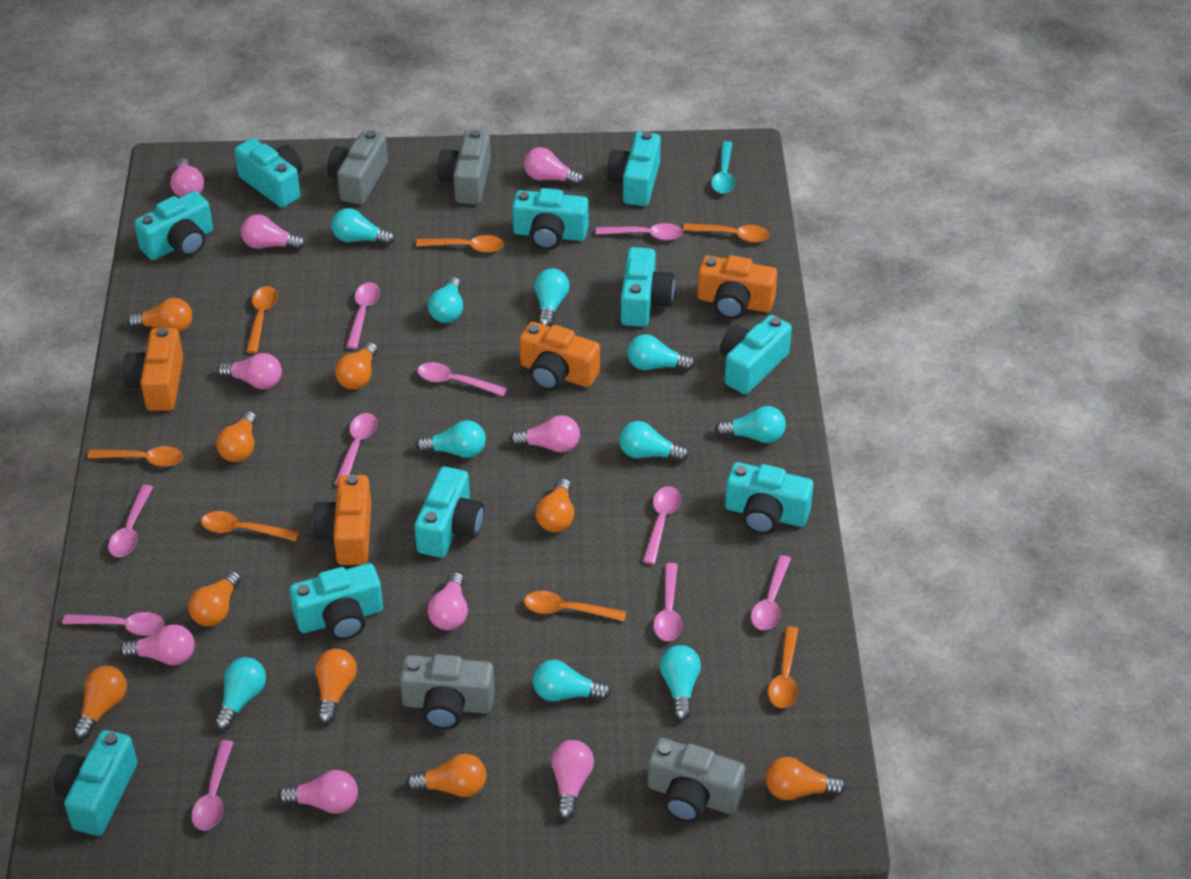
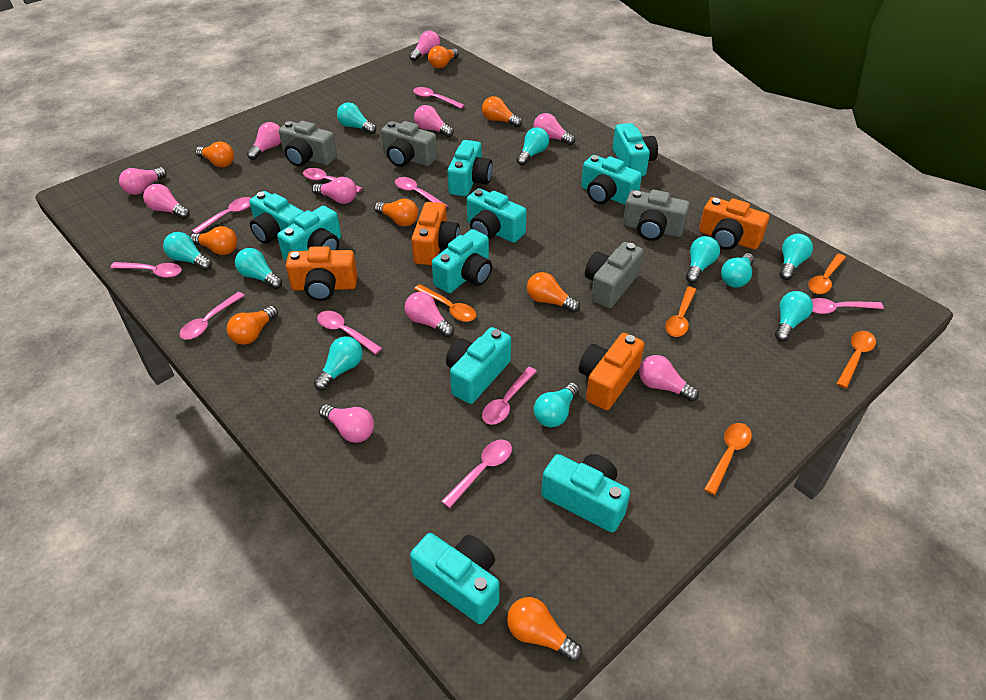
orange light bulb: [73,666,127,739] [127,298,192,333] [188,570,241,626] [216,411,256,462] [315,649,357,724] [335,342,378,390] [406,754,486,797] [536,478,574,532] [766,757,846,800] = 9 -> [190,226,237,255] [195,141,234,167] [227,306,278,345] [374,198,418,226] [428,46,459,69] [482,96,522,127] [507,597,582,662] [527,272,580,313] = 8
orange spoon: [87,446,183,467] [201,511,299,541] [246,286,278,353] [416,235,504,253] [524,591,626,621] [683,223,770,243] [768,626,799,708] = 7 -> [414,284,476,322] [665,287,696,337] [704,423,752,495] [808,254,846,294] [836,331,876,389] = 5
pink light bulb: [120,624,195,665] [170,158,204,197] [217,353,282,389] [241,215,305,250] [278,770,358,814] [427,572,468,630] [510,415,580,453] [524,147,584,186] [551,740,594,819] = 9 -> [119,167,167,195] [143,184,190,219] [247,122,281,160] [312,177,357,204] [319,404,374,443] [405,292,454,337] [409,31,440,61] [414,105,454,137] [533,113,575,145] [639,355,699,402] = 10
turquoise spoon: [711,141,735,194] = 1 -> none = 0

